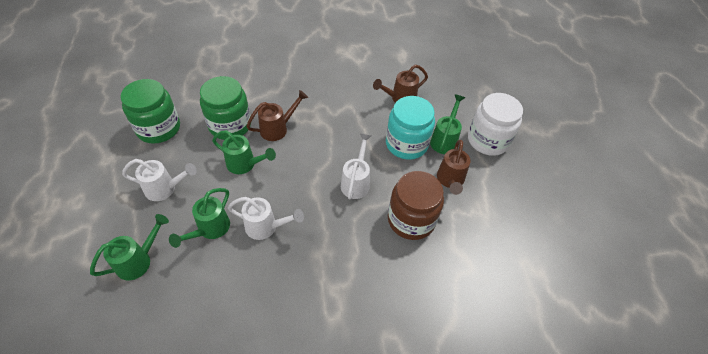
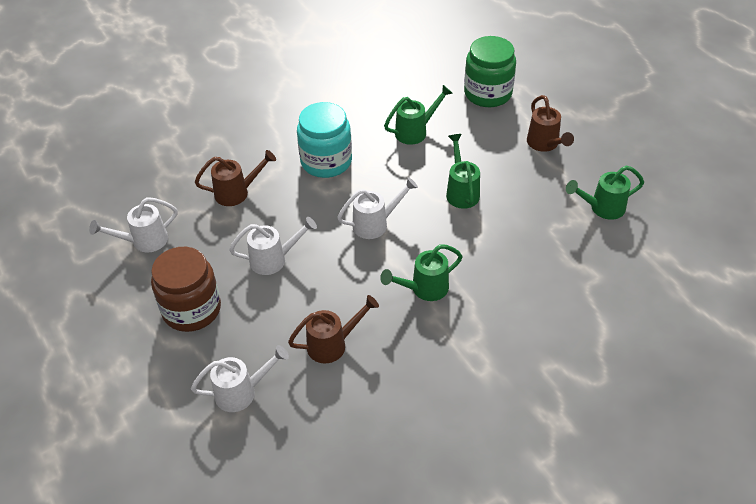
green jar: [120,79,180,144] [200,76,251,140] = 2 -> [464,36,516,107] = 1
white jar: [468,93,523,156] = 1 -> none = 0
white watering can: [122,159,197,201] [228,197,304,240] [341,133,371,199] = 3 -> [89,197,178,253] [191,345,289,412] [229,217,317,275] [337,177,418,239] = 4

